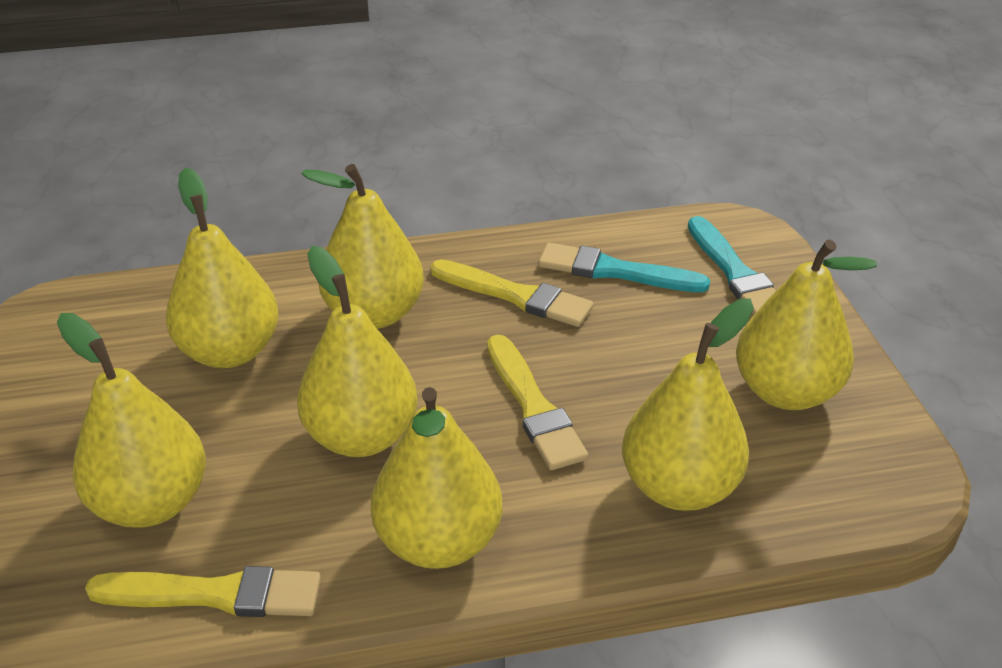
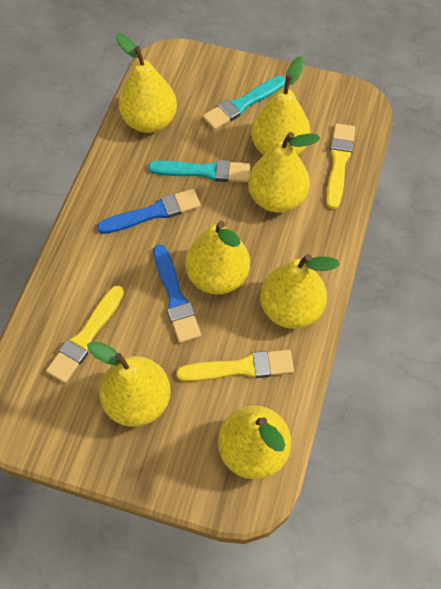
blue brush: none = 0 -> [97,189,201,234] [153,244,201,343] = 2

